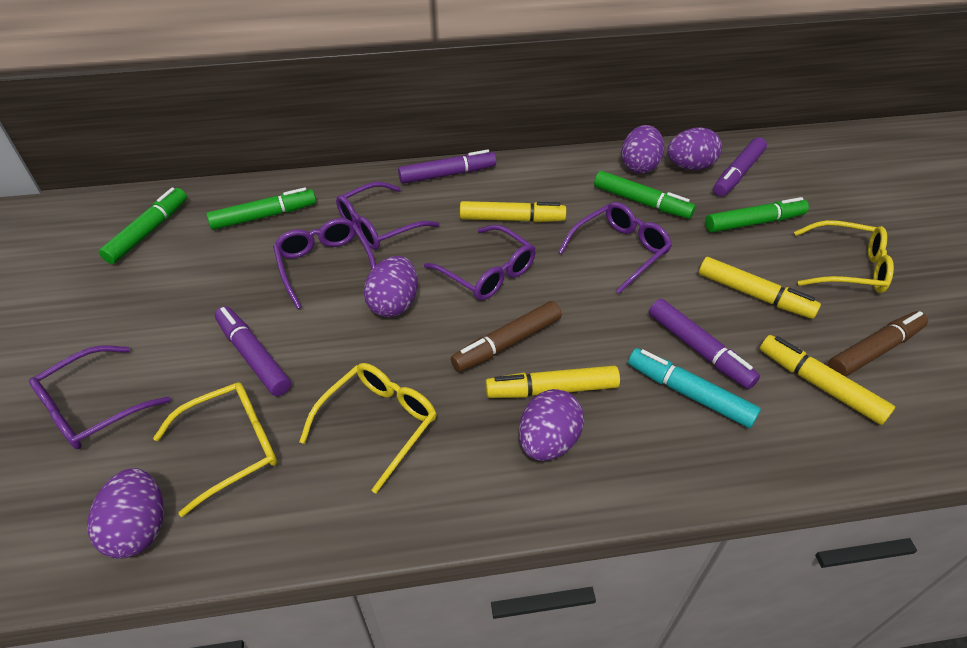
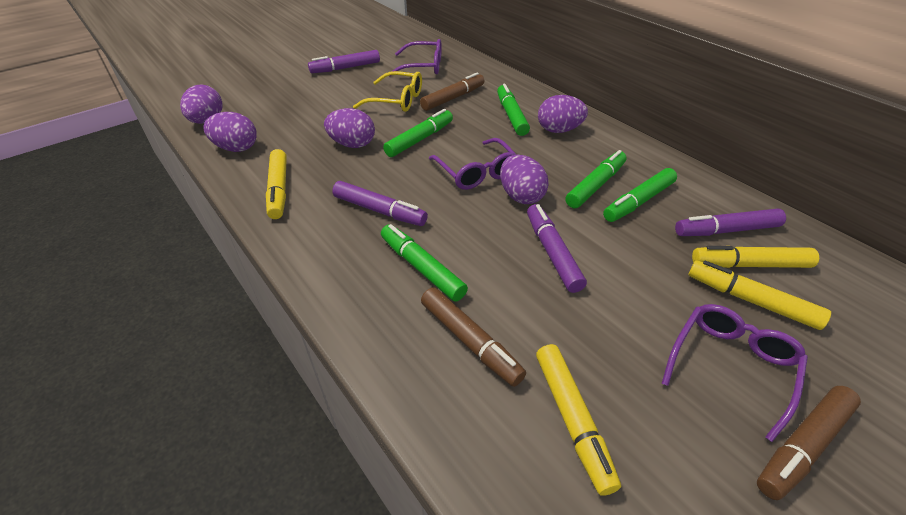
brown marker: [451,301,562,372] [828,311,928,377] = 2 -> [420,72,484,111] [421,287,526,387] [757,386,861,500] = 3
green marker: [99,187,187,264] [206,187,316,230] [594,171,696,219] [705,197,809,233] = 4 -> [381,224,468,302] [383,109,453,157] [497,84,530,136] [565,150,627,208] [603,168,677,222] = 5
purple glasses: [29,345,171,449] [273,218,376,309] [336,182,439,250] [424,225,536,300] [558,202,672,294] = 5 -> [390,39,442,76] [429,138,517,190] [661,304,808,442] = 3
turquoise marker: [628,348,761,428] = 1 -> none = 0
yellow glasses: [153,382,277,517] [299,363,436,493] [794,220,894,293] = 3 -> [353,71,422,112] = 1

